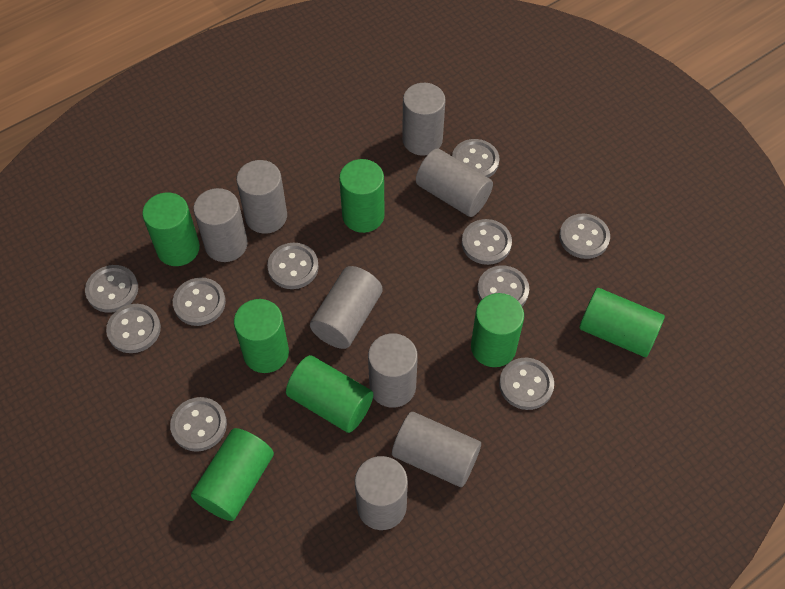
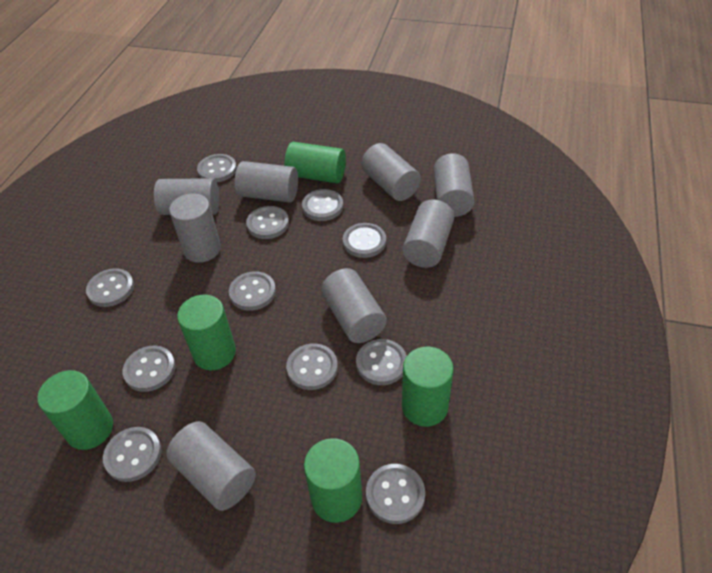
green cylinder: [142,193,200,266] [191,428,274,521] [234,299,289,373] [286,355,373,433] [339,159,385,233] [471,293,524,367] [579,288,665,357] = 7 -> [37,370,113,450] [177,295,236,370] [284,142,346,183] [304,438,362,523] [402,347,454,427] = 5
grey button: [85,265,138,313] [106,304,161,353] [170,397,227,452] [173,277,226,326] [267,243,319,289] [452,139,499,178] [462,219,512,265] [477,265,529,306] [499,358,554,410] [559,213,610,259] = 10 -> [86,268,134,307] [103,427,162,482] [122,346,175,392] [197,154,237,182] [229,271,276,311] [246,206,289,239] [286,343,338,390] [302,189,343,221] [343,223,386,258] [356,339,407,385] [366,464,425,524] = 11

